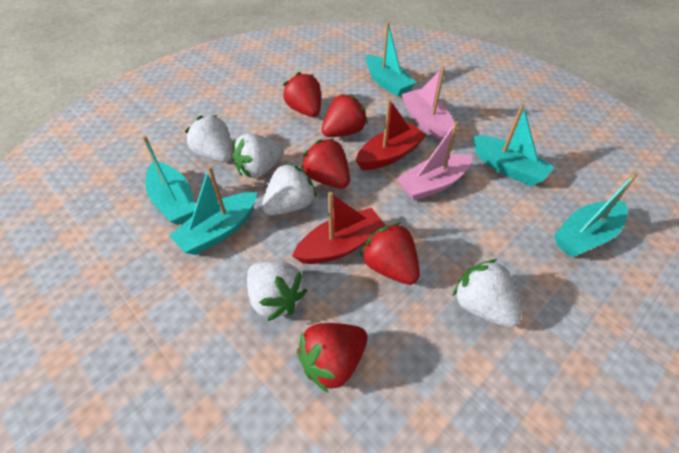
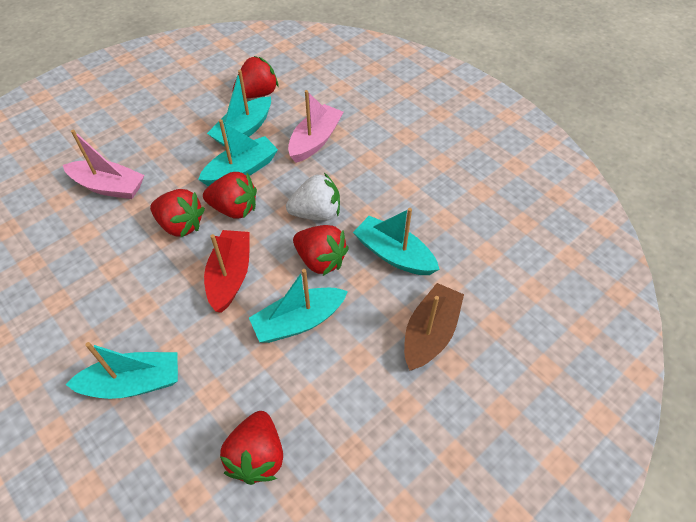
brown boat: none = 0 -> [404,283,464,371] = 1
red boat: [292,192,386,264] [356,99,427,170] = 2 -> [204,230,250,313] = 1
white strawberry: [185,115,232,162] [232,133,283,179] [247,261,307,321] [262,163,317,215] [453,259,521,327] = 5 -> [286,173,340,221] = 1

